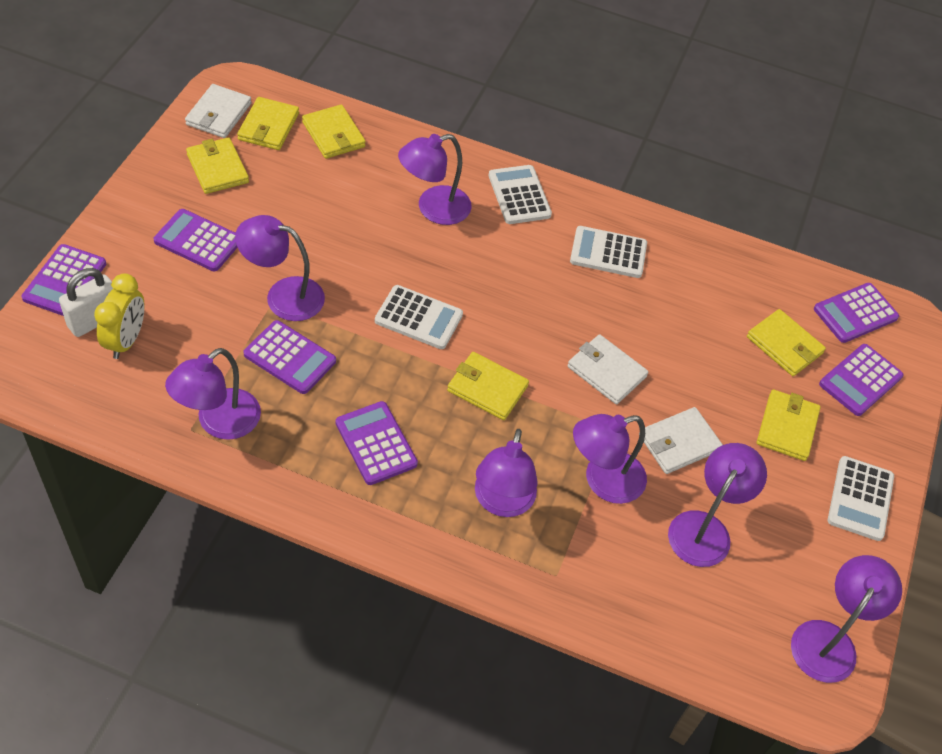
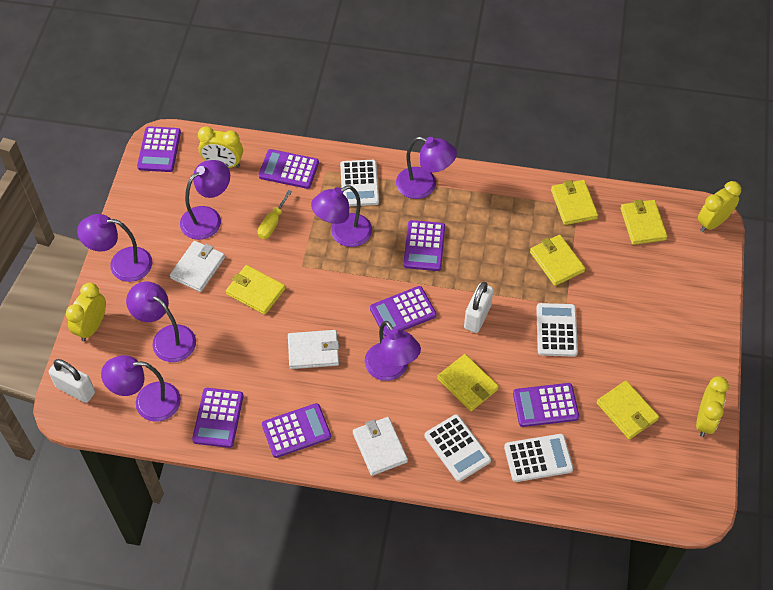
purple calculator: [22,244,106,316] [154,209,238,272] [243,320,336,394] [336,401,418,485] [814,283,899,343] [819,344,904,416] = 6 -> [137,126,181,172] [192,388,243,448] [259,149,319,189] [262,403,331,458] [370,286,436,336] [403,220,445,271] [513,383,579,427] = 7
white padlock: [59,268,113,337] = 1 -> [49,359,95,403] [464,282,494,333] = 2
yellow clock: [94,273,144,359] = 1 -> [66,283,106,341] [198,126,243,168] [696,376,729,437] [698,181,741,232] = 4
yellow screwdriver: none = 0 -> [258,190,292,239] = 1

